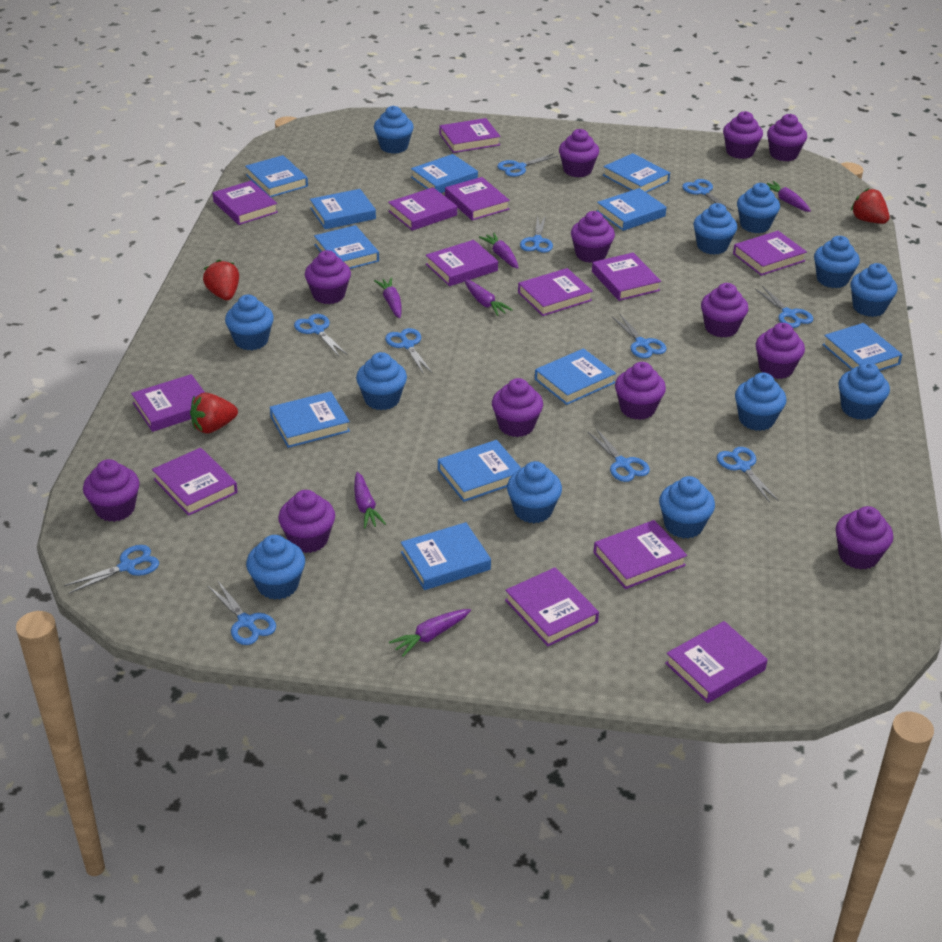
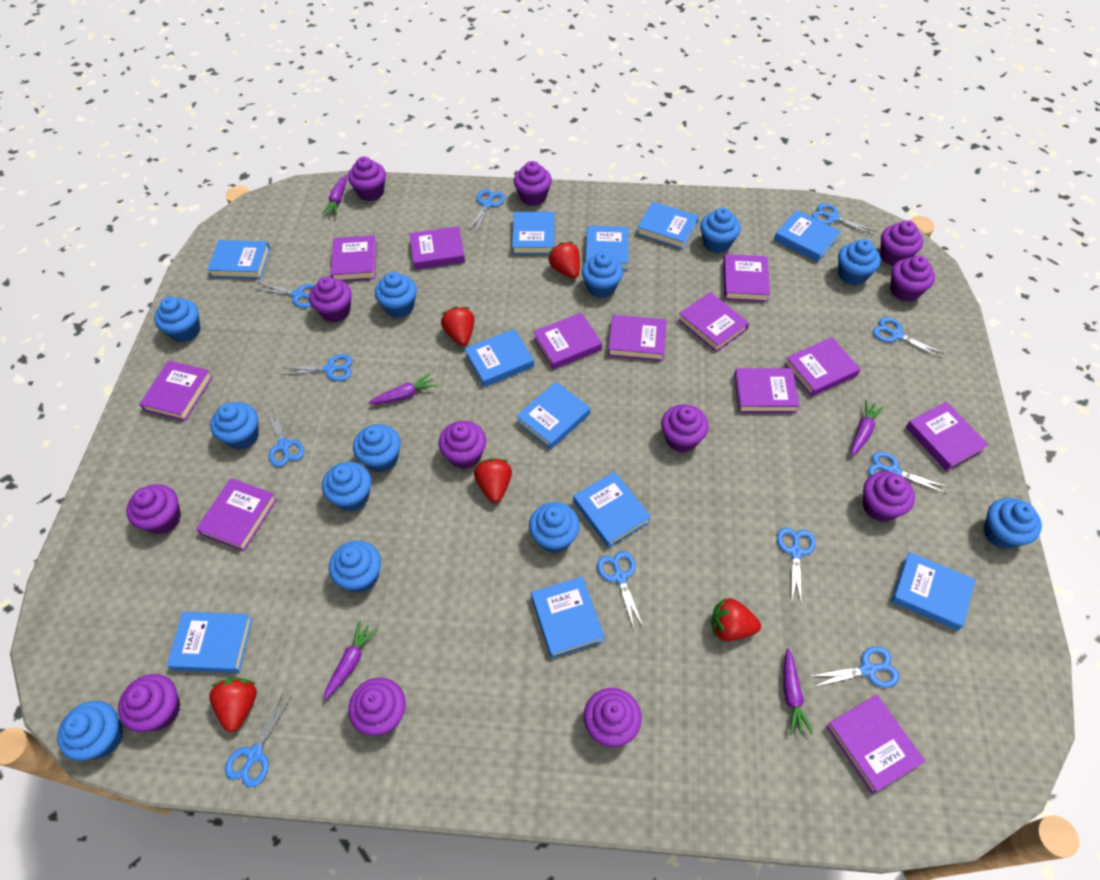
purple book: [131,374,205,432] [152,448,238,516] [213,181,278,225] [388,187,457,231] [426,240,498,286] [440,118,501,153] [445,177,510,220] [505,567,599,646] [518,268,593,316] [592,253,661,301] [593,520,687,589] [665,621,768,703] [733,231,807,276] = 13 -> [139,361,213,421] [196,478,277,551] [331,235,377,281] [410,226,465,270] [533,313,602,370] [608,315,667,361] [678,292,749,352] [723,254,770,302] [734,368,799,413] [784,337,860,397] [826,695,925,794] [906,402,989,471] = 12
purple carrot: [354,472,386,529] [374,277,402,318] [389,609,471,657] [464,279,513,316] [479,233,519,269] [767,181,811,212] = 6 -> [322,175,347,215] [323,621,378,700] [369,373,436,404] [783,648,813,735] [851,400,884,456] = 5
red strawberry: [190,393,238,434] [203,260,239,300] [851,188,889,224] = 3 -> [209,677,257,732] [441,307,474,346] [474,458,512,503] [548,242,580,278] [711,598,761,641] = 5

